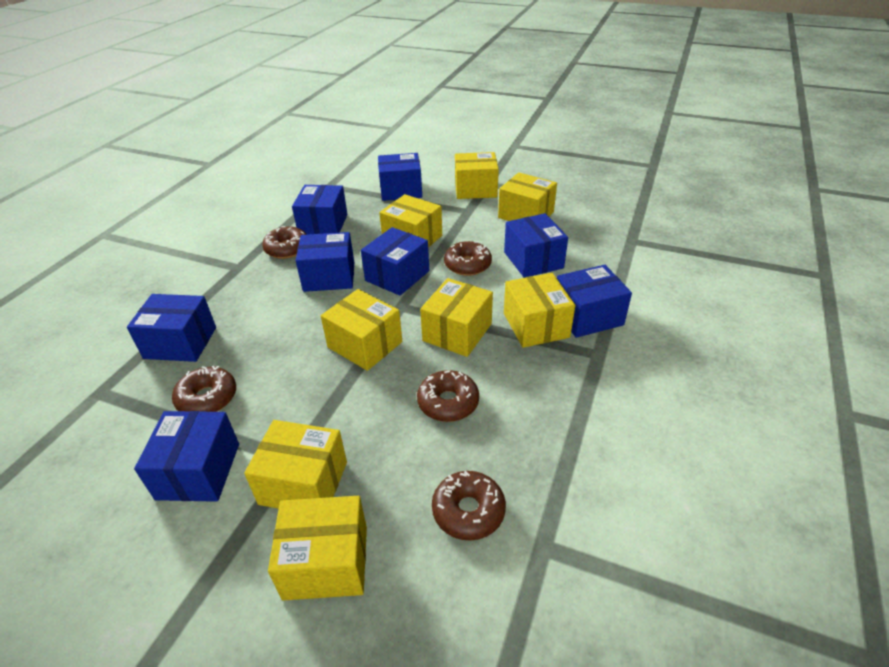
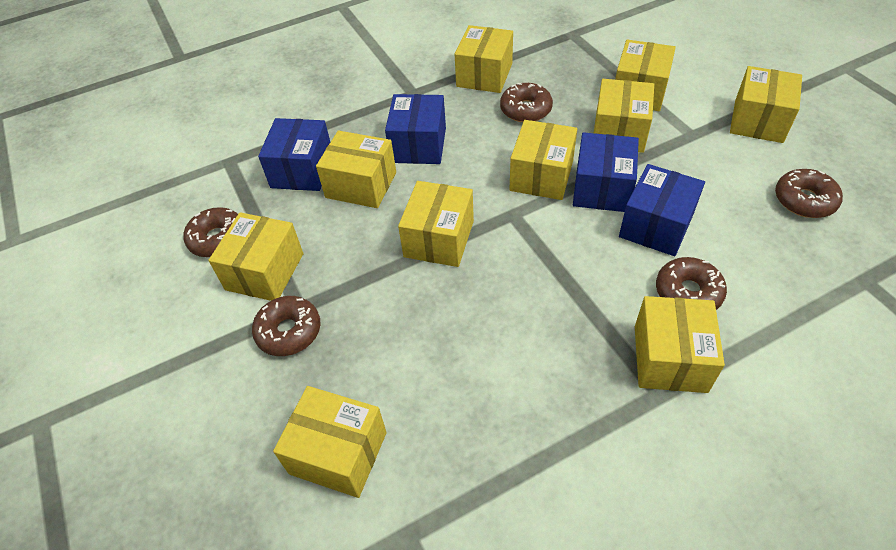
blue box: [127,294,216,362] [134,411,239,502] [292,185,347,235] [296,232,354,292] [361,227,429,296] [378,153,422,201] [504,213,568,278] [557,265,632,338] = 8 -> [258,118,330,191] [385,94,446,164] [573,132,639,212] [619,164,705,256] = 4
yellow box: [244,420,347,509] [268,496,367,601] [321,289,402,371] [379,194,442,247] [420,278,493,357] [455,152,499,199] [498,172,557,221] [504,273,575,348] = 8 -> [208,212,303,301] [273,386,387,498] [316,131,396,208] [398,181,474,267] [455,25,513,93] [509,120,577,200] [594,79,654,153] [615,39,676,111] [635,296,725,393] [730,66,802,143] = 10

